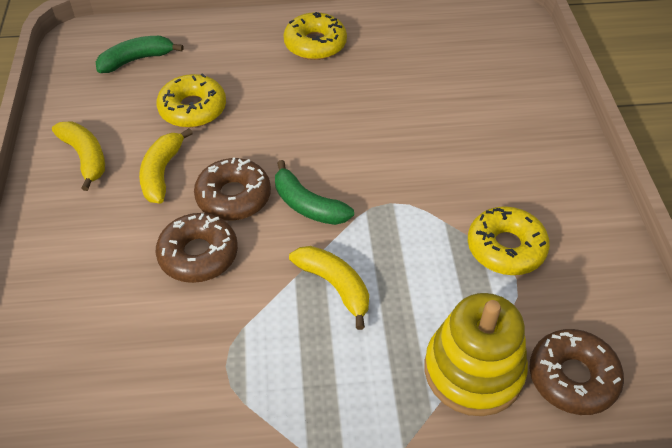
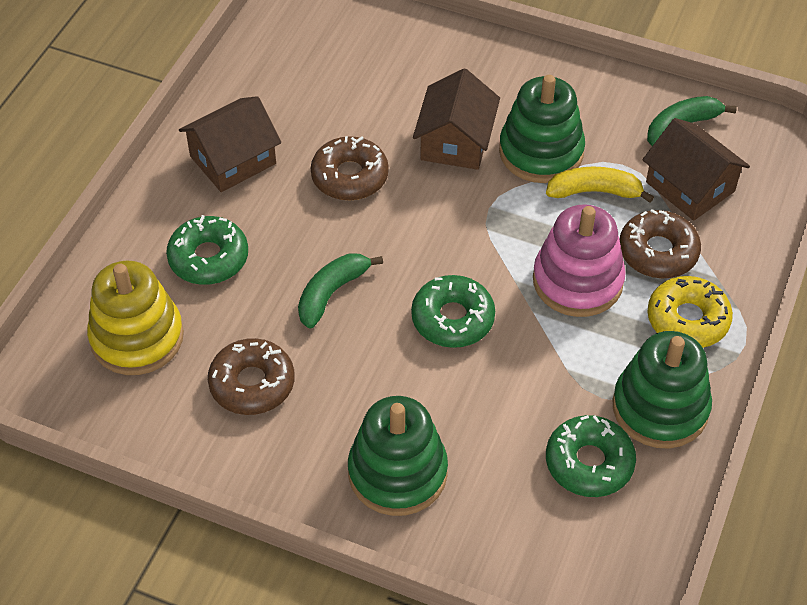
brown house: none = 0 -> [179,96,281,192] [413,68,500,170] [642,118,750,221] = 3
green donut: none = 0 -> [166,215,248,285] [411,275,495,348] [546,415,636,497] = 3
green stacking toy: none = 0 -> [348,396,448,516] [499,75,585,183] [613,331,712,448] = 3
pink stacking toy: none = 0 -> [533,204,626,317] = 1
yellow banana: [52,122,105,191] [139,128,193,204] [289,246,369,330] = 3 -> [546,167,654,203] = 1
yellow donut: [156,73,226,128] [283,12,347,60] [468,206,550,275] = 3 -> [647,276,733,348] = 1

